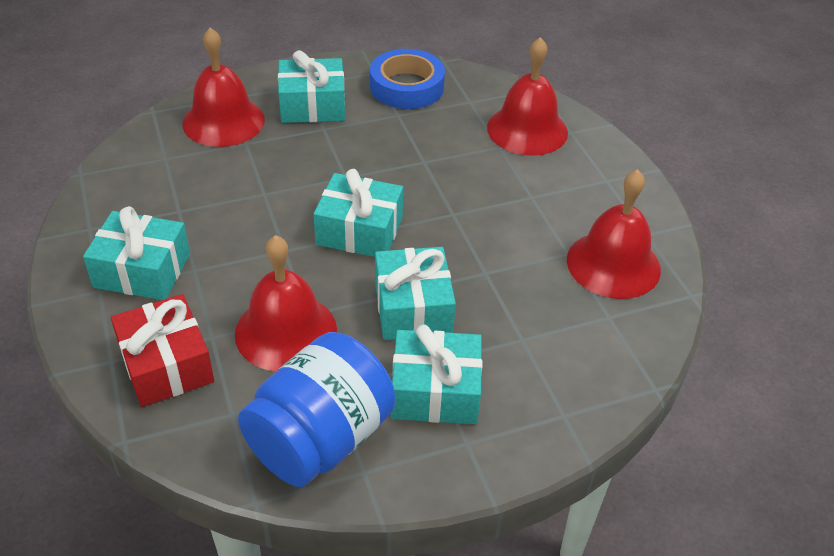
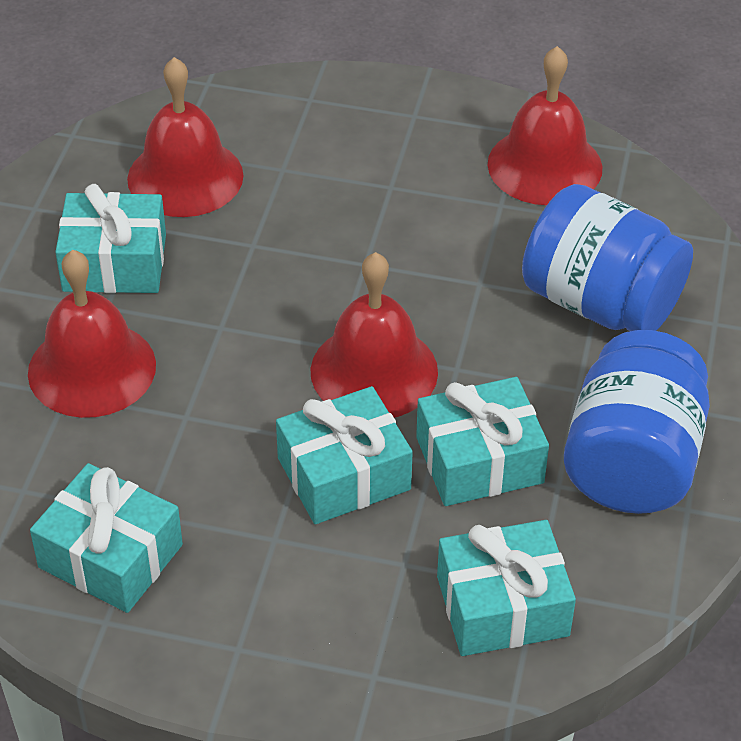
blue jar: [238,332,395,487] = 1 -> [522,184,693,331] [564,330,710,514] = 2
blue tape: [370,49,445,109] = 1 -> none = 0
red gift: [111,294,214,407] = 1 -> none = 0

